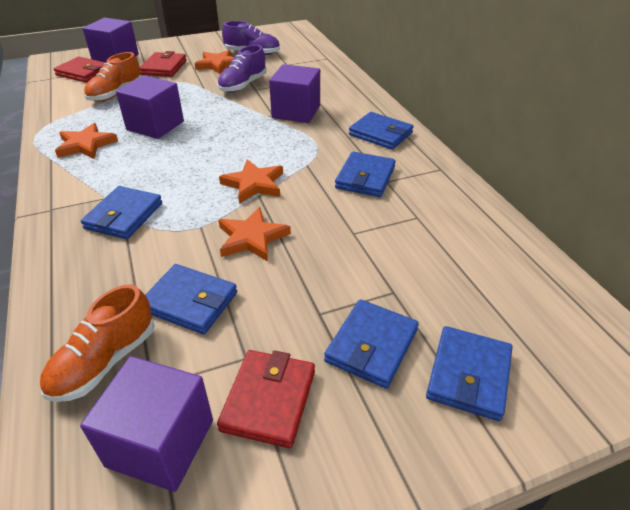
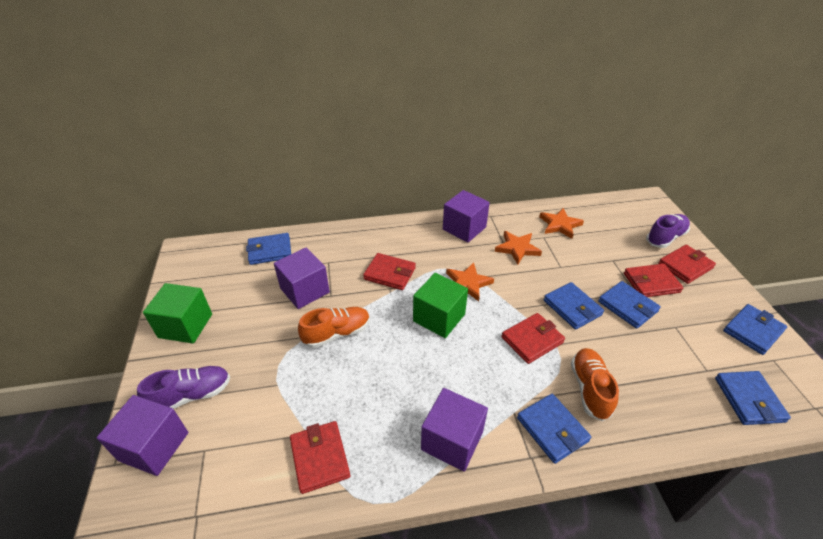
green cube: none = 0 -> [143,283,212,343] [413,273,468,338] = 2
orange star: [55,123,118,159] [195,50,235,74] [218,207,291,262] [219,159,283,204] = 4 -> [446,262,494,301] [495,231,542,265] [539,208,584,239] = 3
red wallet: [54,57,106,83] [140,51,187,77] [217,350,315,448] = 3 -> [290,421,350,494] [363,253,416,290] [501,313,565,364] [624,264,683,297] [658,245,716,284] = 5

